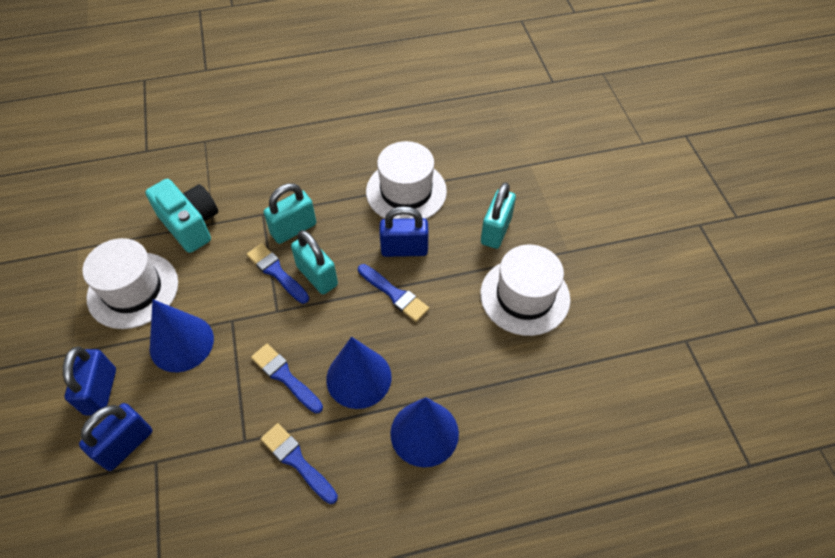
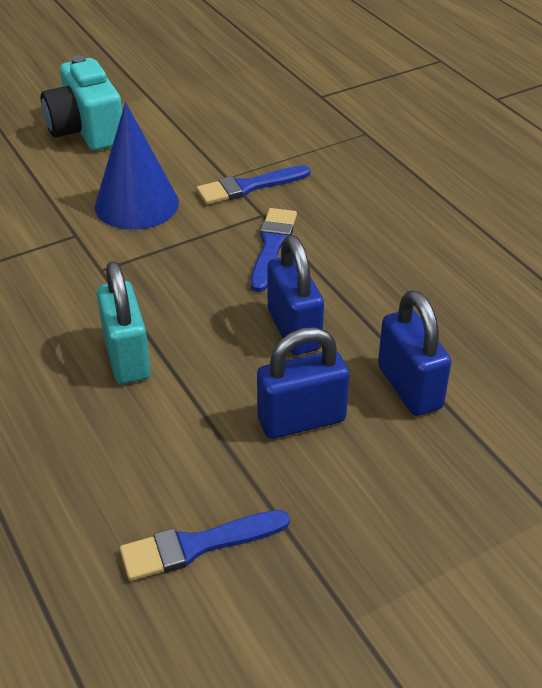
blue brush: [247,243,309,304] [251,344,323,414] [261,423,338,504] [358,264,429,322] = 4 -> [120,510,290,581] [196,165,311,205] [251,208,297,292] = 3
blue cone: [150,299,214,372] [326,337,392,409] [390,397,459,467] = 3 -> [95,102,179,230] = 1
turquoise padlock: [264,183,316,244] [291,230,338,294] [481,182,516,249] = 3 -> [97,261,151,384] = 1
white hat: [83,238,178,329] [366,141,447,219] [480,245,570,336] = 3 -> none = 0

